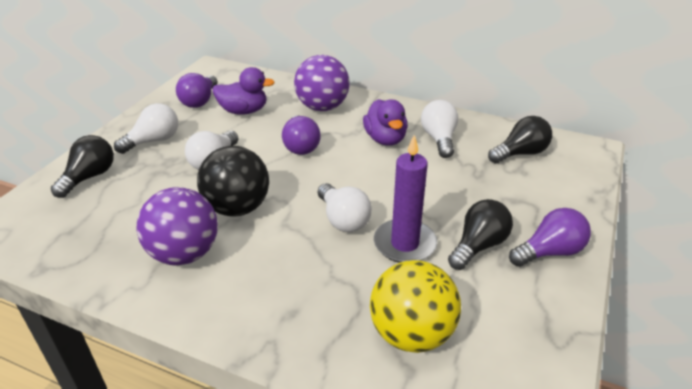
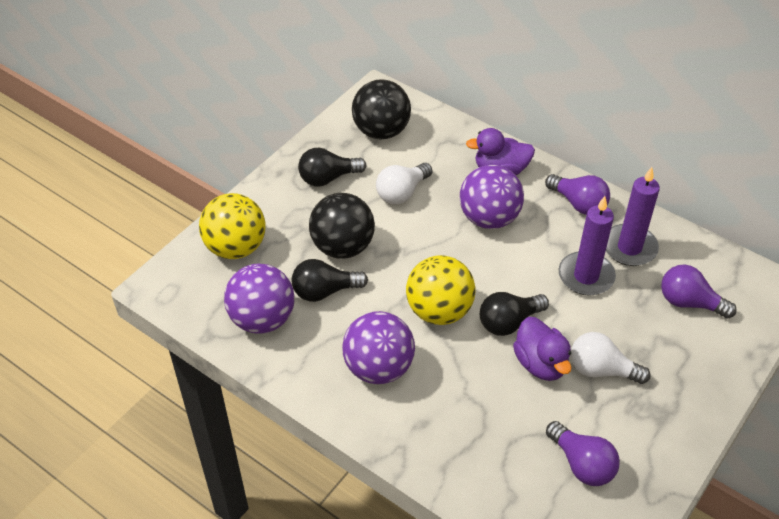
black ball: [197,146,269,217] = 1 -> [309,193,375,259] [352,79,411,140] = 2
purple ball: [137,187,218,265] [294,55,350,111] = 2 -> [224,264,295,334] [342,311,415,384] [460,165,524,229] = 3
purple candle: [374,135,437,263] = 1 -> [559,196,616,296] [606,167,660,266] = 2
white light bulb: [114,103,178,154] [185,131,238,170] [318,183,372,232] [421,100,458,158] = 4 -> [376,163,432,204] [571,332,651,384] = 2
yellow ball: [370,260,461,353] = 1 -> [199,193,265,259] [406,255,476,325] = 2

